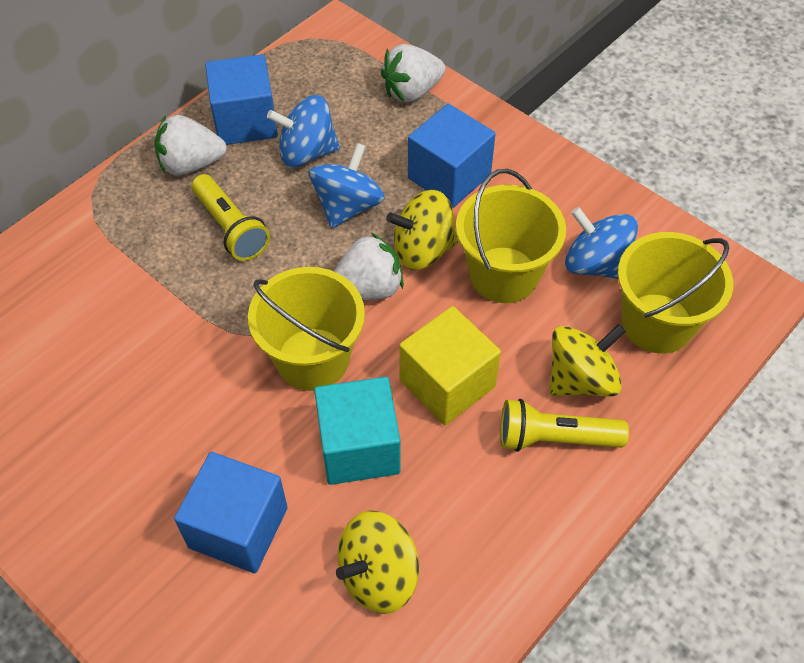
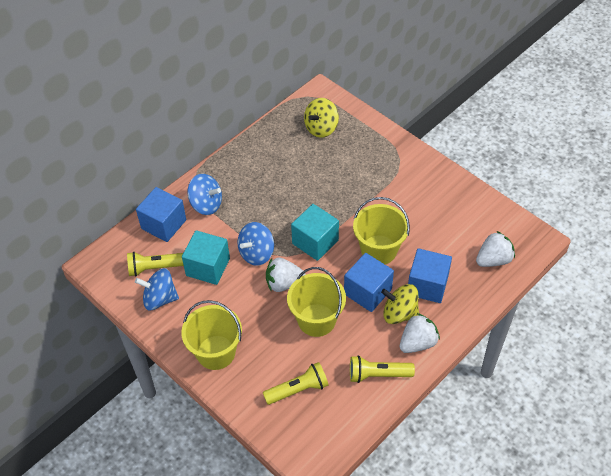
turquoise cube: [314,377,401,485] = 1 -> [182,230,230,285] [291,204,339,261] = 2
yellow cube: [399,306,501,425] = 1 -> none = 0
yellow flashlight: [192,174,270,261] [501,399,629,452] = 2 -> [127,252,184,276] [263,362,329,405] [350,355,415,383] = 3
yellow spinning top: [336,510,419,614] [386,190,458,270] [550,324,626,397] = 3 -> [304,98,339,138] [381,284,419,324] = 2

